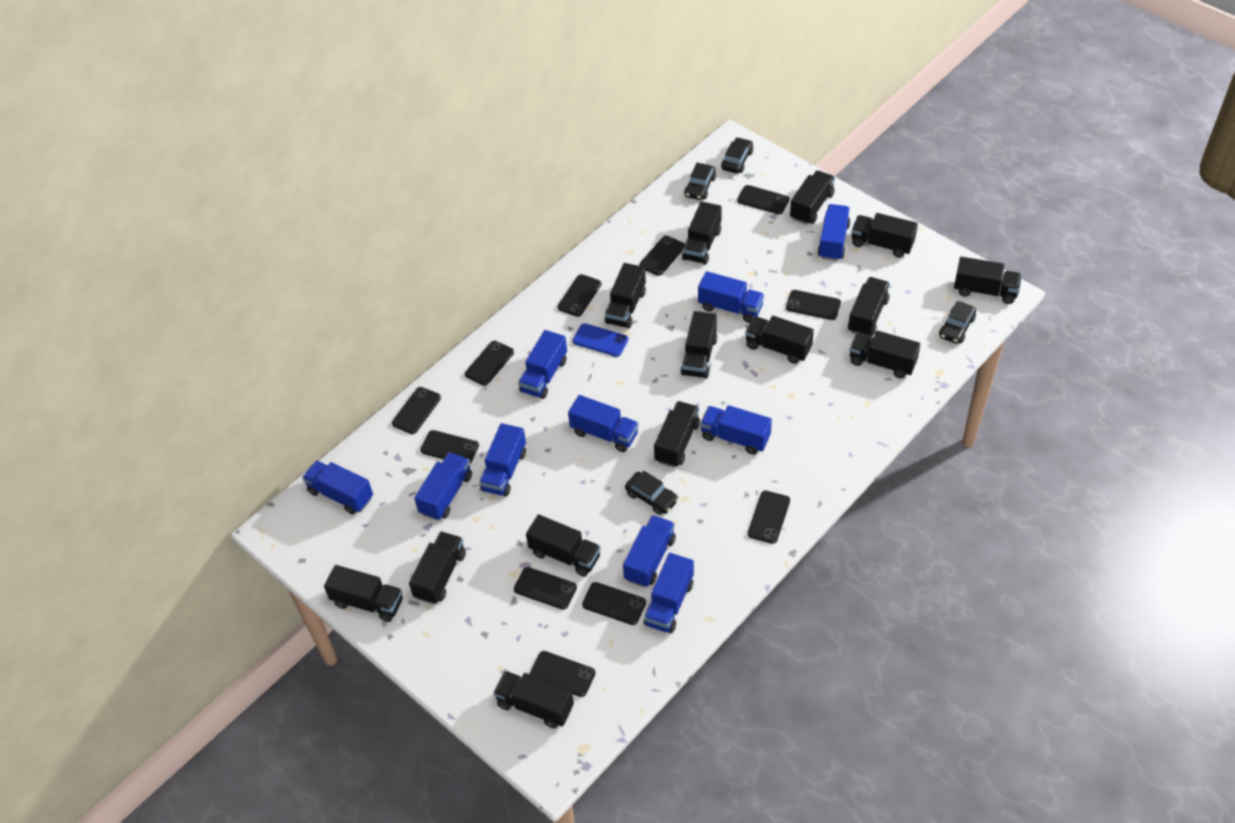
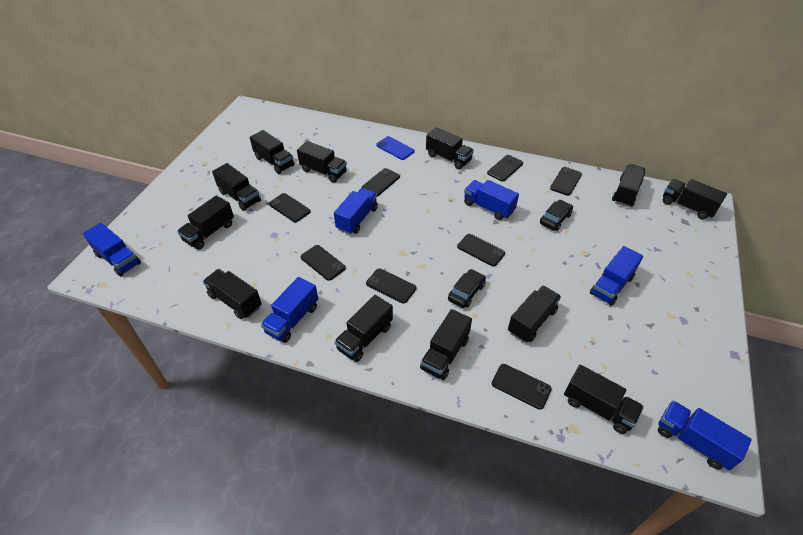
black car: [625,471,679,515] [684,163,716,200] [721,137,753,173] [939,301,976,344] = 4 -> [448,269,486,308] [540,200,573,231] = 2
black phone: [392,387,441,434] [420,430,479,464] [465,341,514,386] [514,567,577,610] [530,651,595,697] [557,274,602,317] [582,582,646,625] [639,235,685,276] [737,185,789,214] [748,490,790,544] [786,290,841,320] = 11 -> [269,193,311,222] [301,245,346,281] [362,168,400,196] [366,268,416,304] [457,234,505,266] [487,155,523,182] [492,364,552,410] [550,167,582,196] = 8
black truck: [324,565,403,622] [409,531,466,604] [493,671,574,728] [526,514,601,577] [605,263,646,329] [654,401,700,468] [681,311,717,379] [682,201,722,265] [745,316,814,364] [790,170,835,225] [848,277,890,336] [850,331,920,379] [851,213,918,258] [954,257,1022,304] = 14 -> [177,195,234,250] [203,269,262,319] [212,163,261,211] [250,130,295,174] [297,141,347,183] [334,295,393,362] [420,309,472,380] [426,127,474,170] [508,286,561,342] [564,364,644,434] [612,164,646,207] [663,179,727,220] = 12
blue truck: [302,460,373,514] [414,452,472,521] [479,423,526,497] [518,330,567,399] [568,395,639,452] [623,515,676,588] [644,553,694,633] [698,271,764,323] [700,405,772,455] [818,204,850,261] = 10 -> [83,223,141,276] [261,277,318,343] [334,188,378,235] [464,180,519,220] [590,246,643,306] [658,400,752,470] = 6

